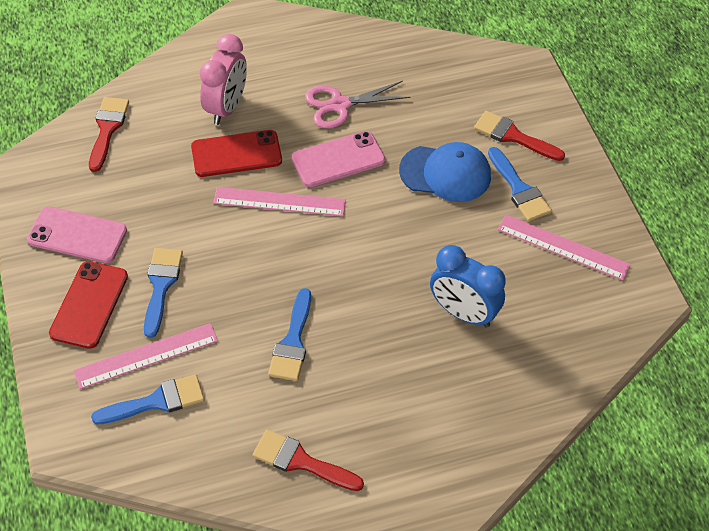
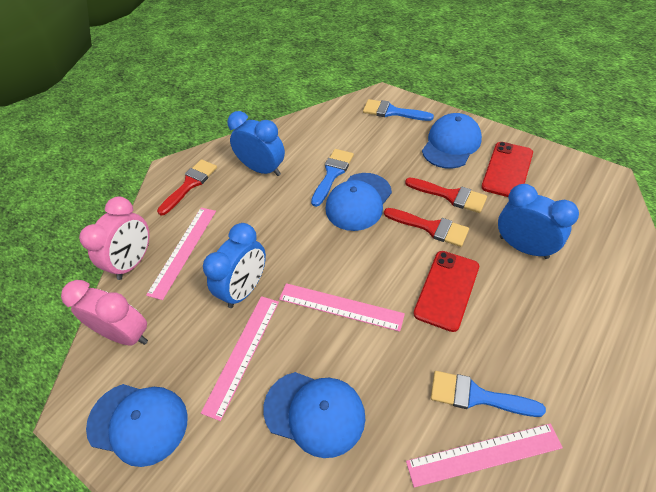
blue brush: [91,374,204,425] [144,248,183,338] [268,288,311,381] [488,147,552,221] = 4 -> [311,149,354,207] [363,99,434,121] [431,371,546,417] = 3
blue cap: [399,142,491,202] = 1 -> [86,384,188,467] [263,372,366,458] [325,173,392,231] [422,113,482,169] = 4
blue clock: [430,245,506,327] = 1 -> [203,223,266,308] [227,111,285,176] [498,184,579,259] = 3
pink clock: [200,34,247,125] = 1 -> [61,280,148,346] [79,197,149,280] = 2
pink phone: [27,206,127,263] [292,131,385,187] = 2 -> none = 0
pink ruler: [73,323,218,389] [213,187,346,216] [498,215,630,280] = 3 -> [146,208,216,300] [201,296,279,421] [279,283,405,332] [406,423,563,488] = 4
pink scissors: [305,81,411,128] = 1 -> none = 0

